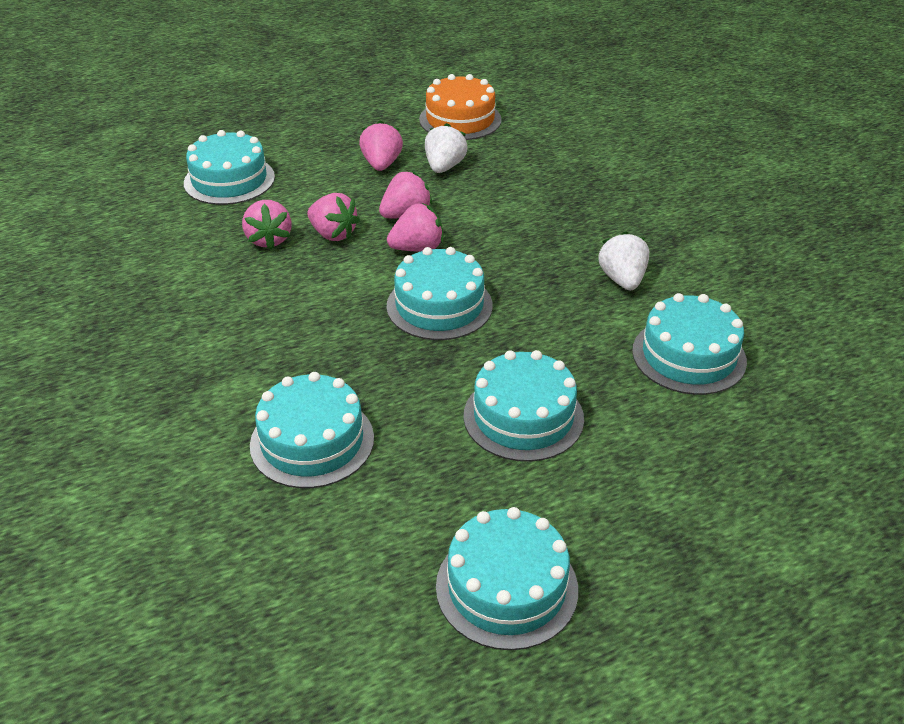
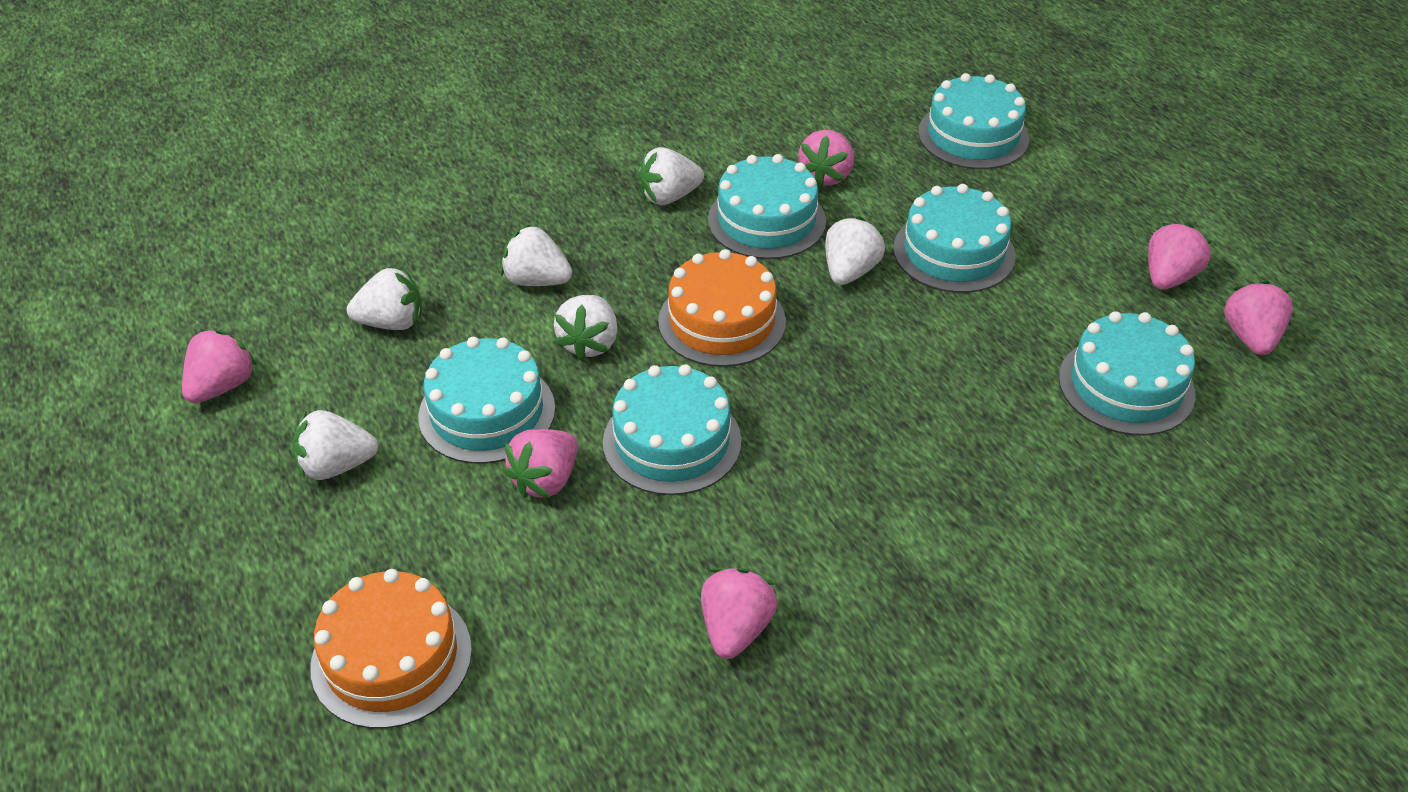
orange cake: [419,74,502,140] = 1 -> [311,569,472,729] [658,249,786,367] = 2
pink strawberry: [242,200,292,250] [307,193,360,241] [359,121,403,171] [379,171,433,218] [387,203,444,251] = 5 -> [182,329,257,403] [503,429,578,498] [701,568,778,659] [798,130,854,188] [1148,223,1212,290] [1224,280,1293,355] = 6
white strawberry: [425,123,468,173] [599,231,649,290] = 2 -> [292,410,378,480] [347,267,422,330] [501,225,572,286] [554,295,617,361] [638,147,704,205] [825,216,885,285] = 6

